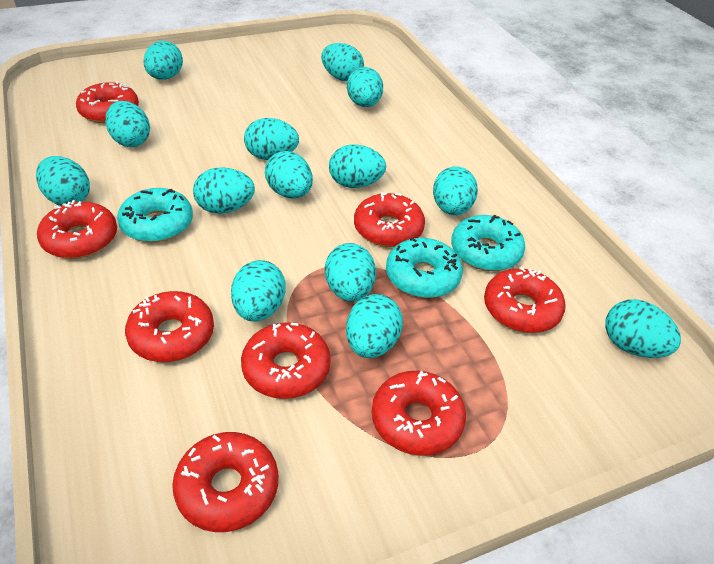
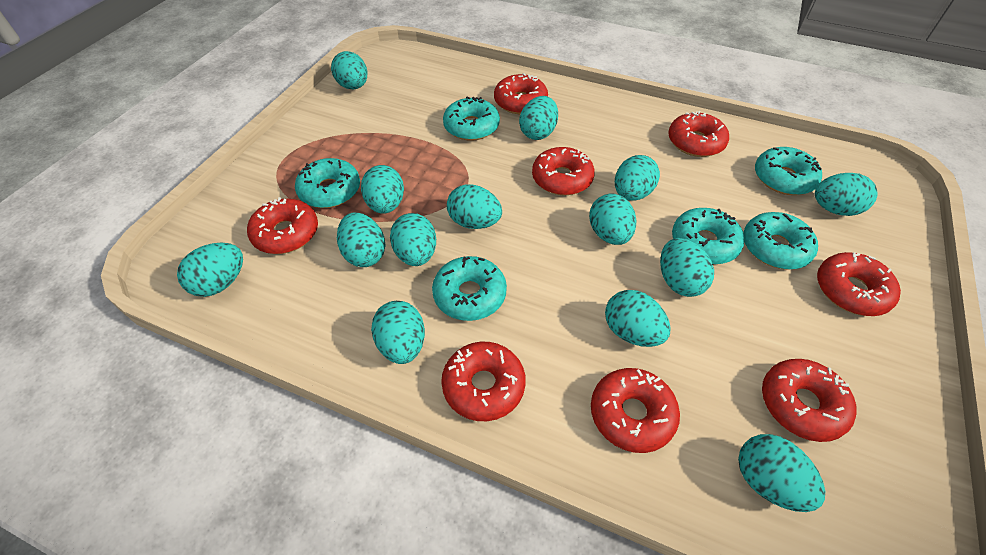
turquoise donut: [117,188,193,243] [386,238,463,298] [451,215,525,271] = 3 -> [295,158,360,208] [432,256,507,321] [443,96,500,141] [672,208,744,264] [743,212,818,270] [755,147,822,195] = 6

